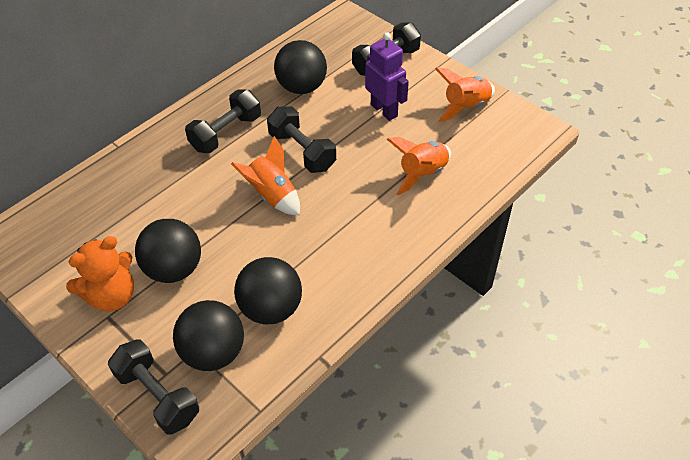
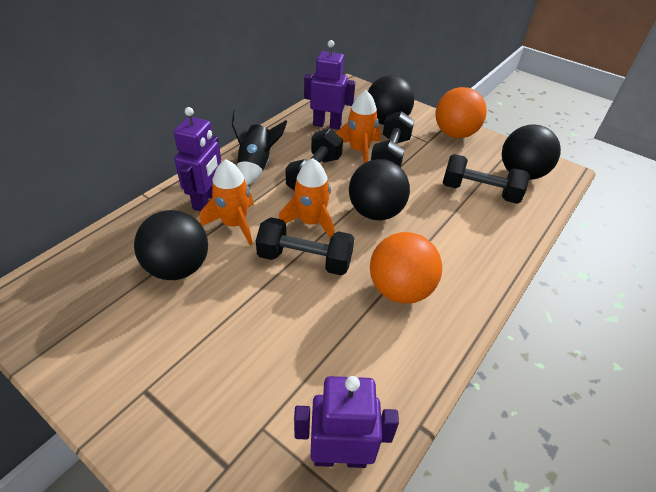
black rocket: none = 0 -> [232,110,287,185] = 1
orange ball: none = 0 -> [370,232,442,304] [435,87,487,138] = 2
orange teddy bear: [66,236,134,312] = 1 -> none = 0
purple robot: [365,32,409,121] = 1 -> [173,107,221,211] [294,376,399,468] [304,40,355,130] = 3

